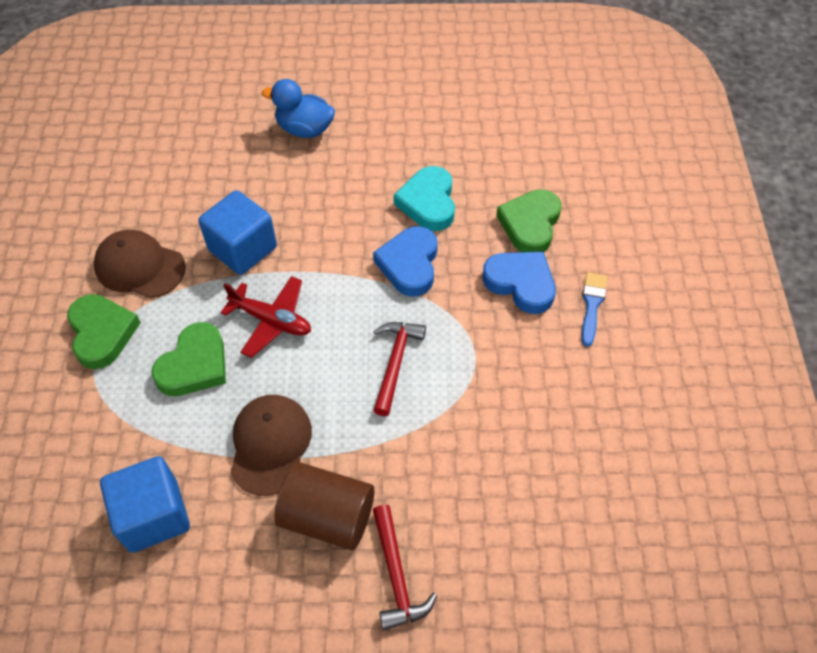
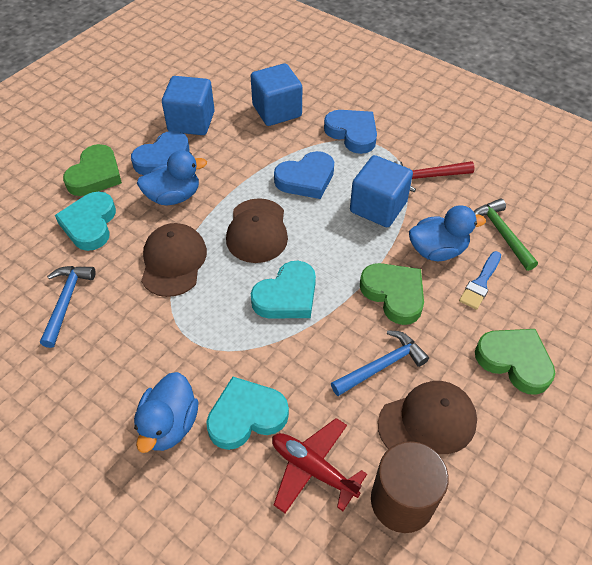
blue cube: [100,456,190,553] [198,190,277,275] = 2 -> [162,76,215,135] [251,64,302,126] [350,155,413,227] = 3
blue duck: [262,79,335,138] = 1 -> [134,372,199,453] [137,150,207,205] [409,205,486,261] = 3
blue hammer: none = 0 -> [40,266,95,348] [331,330,429,396] = 2
blue heart: [373,226,438,297] [482,251,556,314] = 2 -> [131,131,190,175] [274,151,334,199] [324,110,377,154] = 3
brown cap: [94,230,186,298] [231,395,312,496] = 2 -> [141,223,207,297] [226,198,288,263] [378,381,477,454] = 3
green hammer: none = 0 -> [473,198,538,271] = 1
red hammer: [373,322,426,416] [373,505,437,631] = 2 -> [394,161,475,192] = 1
turquoise heart: [393,166,455,231] = 1 -> [55,192,116,251] [206,377,289,450] [251,261,316,319] = 3

